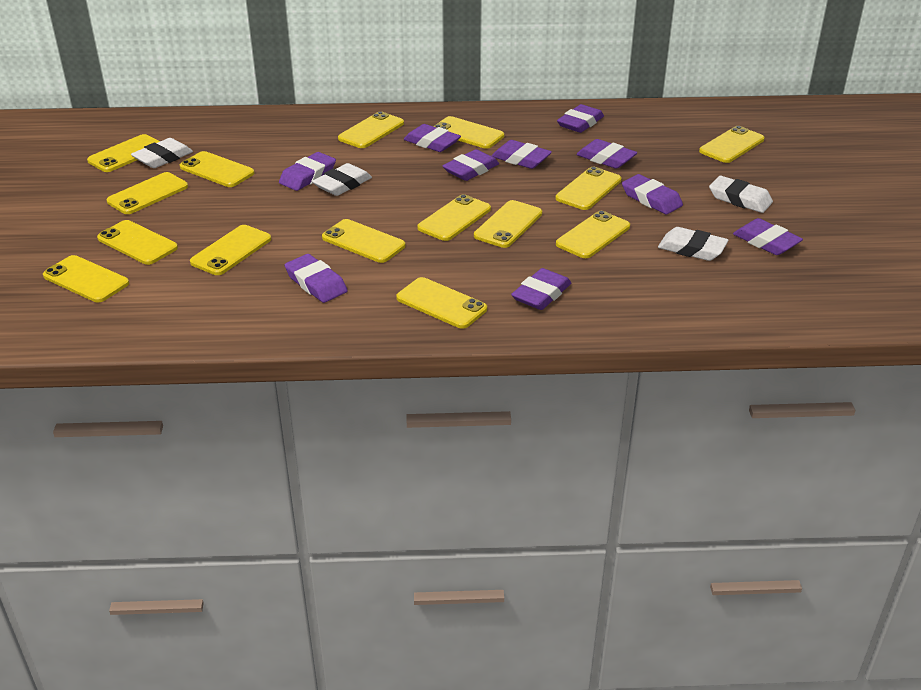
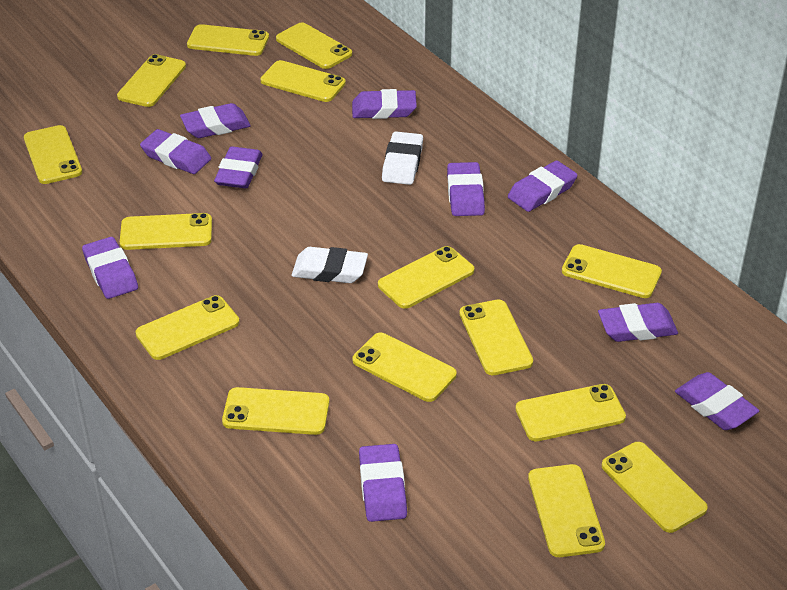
white eraser: [131,138,193,168] [312,163,372,196] [658,227,729,261] [709,176,773,213] = 4 -> [292,247,368,283] [382,131,423,185] = 2

